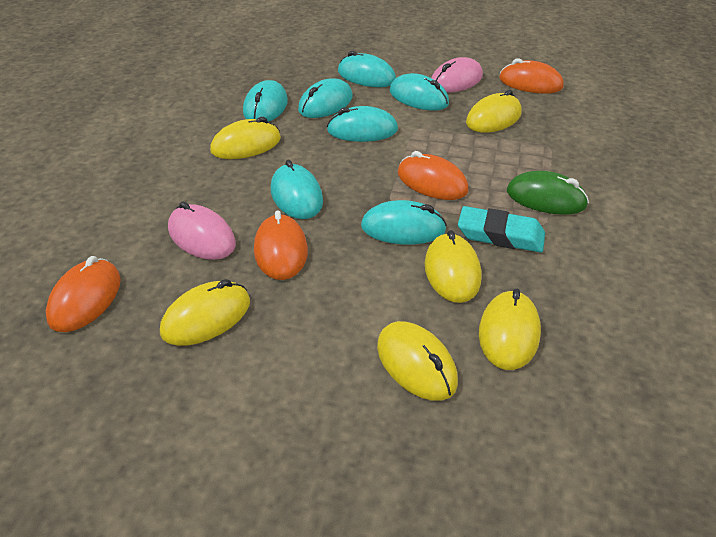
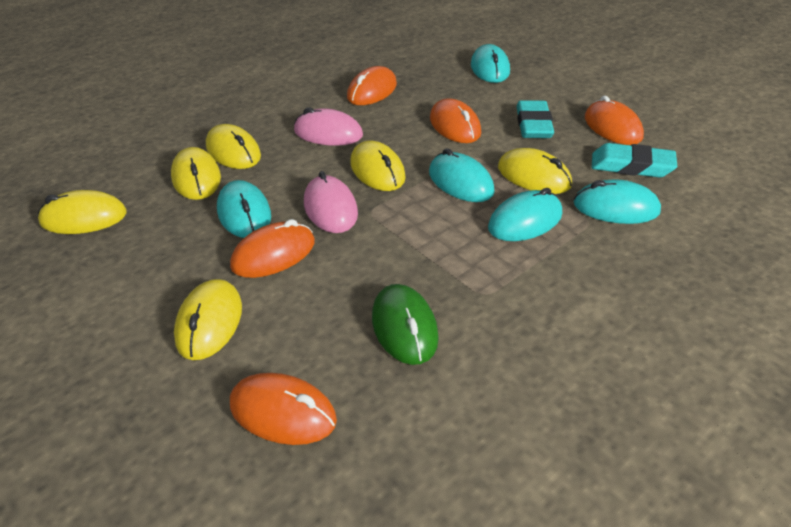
orange mouse: [46,256,121,332] [254,210,308,280] [398,151,469,200] [500,58,564,94] = 4 -> [230,219,315,278] [230,373,337,445] [347,66,397,105] [430,98,481,143] [585,95,644,145] = 5
turquoise eraser: [458,206,545,253] = 1 -> [516,100,554,138] [592,143,677,177] = 2
turquoise mouse: [243,80,288,122] [271,160,323,219] [298,78,353,118] [327,106,398,142] [338,51,396,87] [361,200,447,245] [390,73,449,111] = 7 -> [217,180,271,238] [429,148,495,202] [471,44,510,83] [488,188,562,241] [573,179,661,224] = 5

